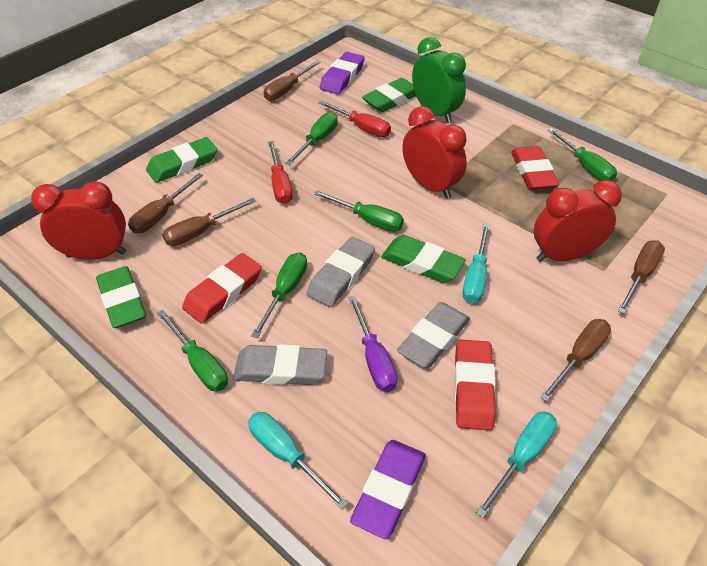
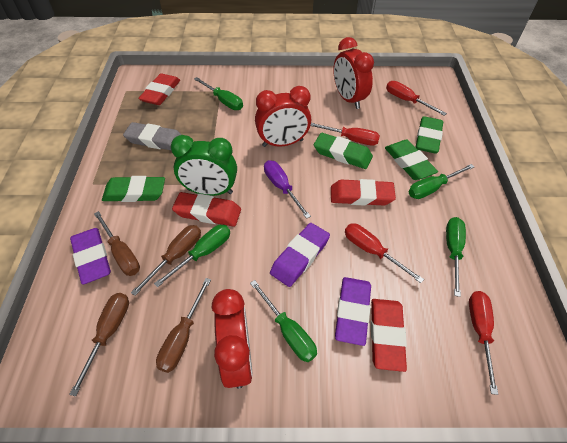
brown screwdriver: [128,173,203,233] [162,198,256,246] [263,60,321,101] [540,319,611,402] [618,240,665,314] = 5 -> [69,293,129,396] [94,211,140,276] [131,225,201,296] [156,278,211,373] = 4
grey eraser: [233,344,327,385] [307,237,375,307] [397,302,470,368] = 3 -> [123,122,182,150] = 1
purple eraser: [320,52,365,94] [350,440,426,539] = 2 -> [70,228,111,285] [270,223,330,287] [335,277,371,346] = 3
red eraser: [182,253,262,324] [454,339,496,431] [511,146,559,190] = 3 -> [138,73,180,105] [172,192,241,227] [331,179,396,206] [371,299,407,372] = 4
red screwdriver: [268,141,293,204] [319,100,391,137] = 2 -> [310,123,380,146] [345,223,424,283] [386,81,447,116] [469,291,498,395] = 4
turquoise screwdriver: [248,412,348,510] [463,223,490,303] [476,411,557,518] = 3 -> none = 0

